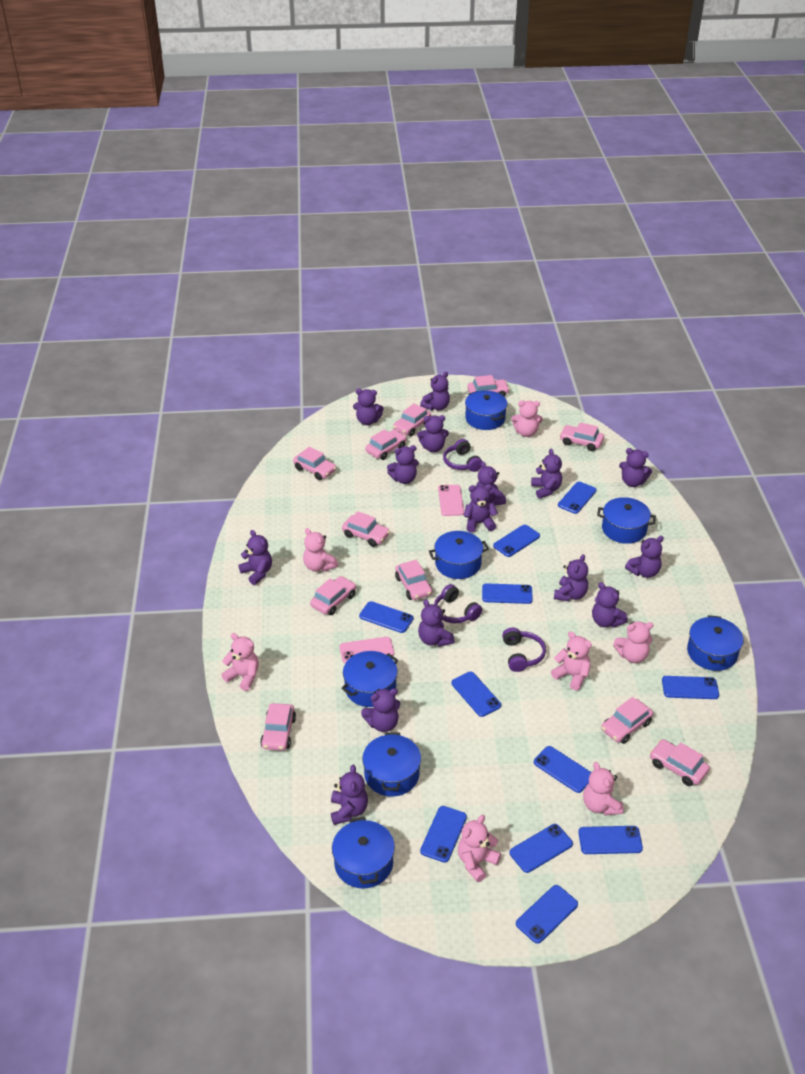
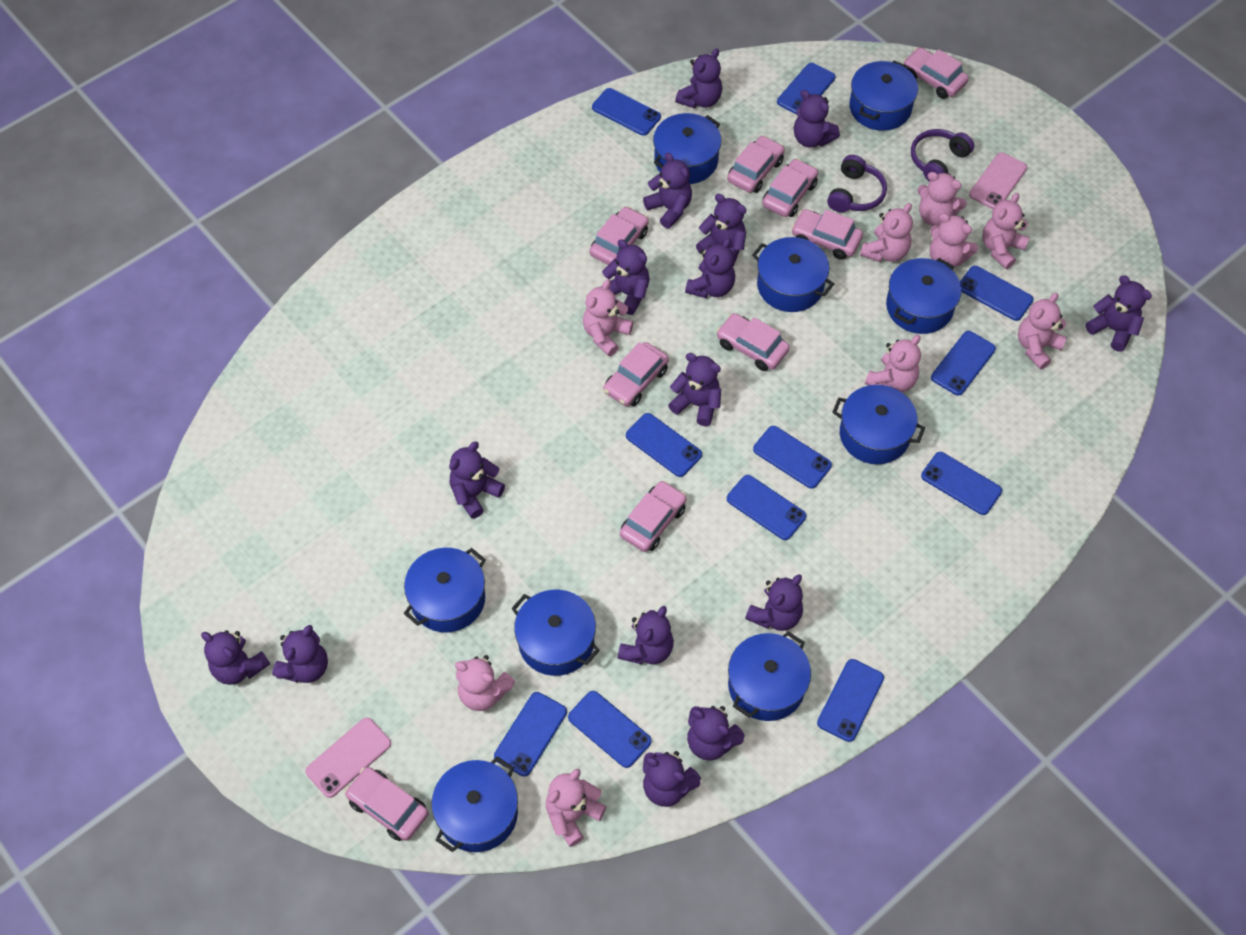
blue pot: [332,817,395,889] [341,651,398,707] [362,732,421,797] [429,531,489,579] [465,390,507,430] [597,497,656,544] [687,615,744,671] = 7 -> [404,548,486,632] [432,756,518,852] [511,590,600,676] [653,113,721,184] [728,631,811,721] [752,237,834,312] [832,385,925,464] [849,61,918,131] [886,258,961,334] = 9
pink car: [260,703,296,751] [293,447,337,480] [310,576,356,615] [342,511,390,547] [365,429,406,460] [393,404,431,436] [395,560,432,600] [467,375,510,397] [560,422,604,451] [601,697,653,744] [650,739,710,786] = 11 -> [345,767,429,841] [590,206,649,265] [604,342,669,406] [620,481,687,552] [717,313,790,371] [727,136,785,193] [762,159,818,217] [791,209,863,260] [903,47,969,99] = 9
pink teddy bear: [221,633,259,691] [303,528,338,572] [458,815,501,882] [511,400,543,437] [551,632,592,691] [583,762,624,815] [613,622,654,663] = 7 -> [455,655,515,711] [546,769,607,847] [583,280,633,356] [860,203,913,262] [865,335,921,392] [918,172,967,226] [930,213,978,269] [982,193,1029,269] [1018,293,1067,369] = 9
purple headphones: [434,584,482,623] [443,439,482,472] [502,627,546,672] = 3 -> [827,155,887,212] [911,129,974,181] = 2

